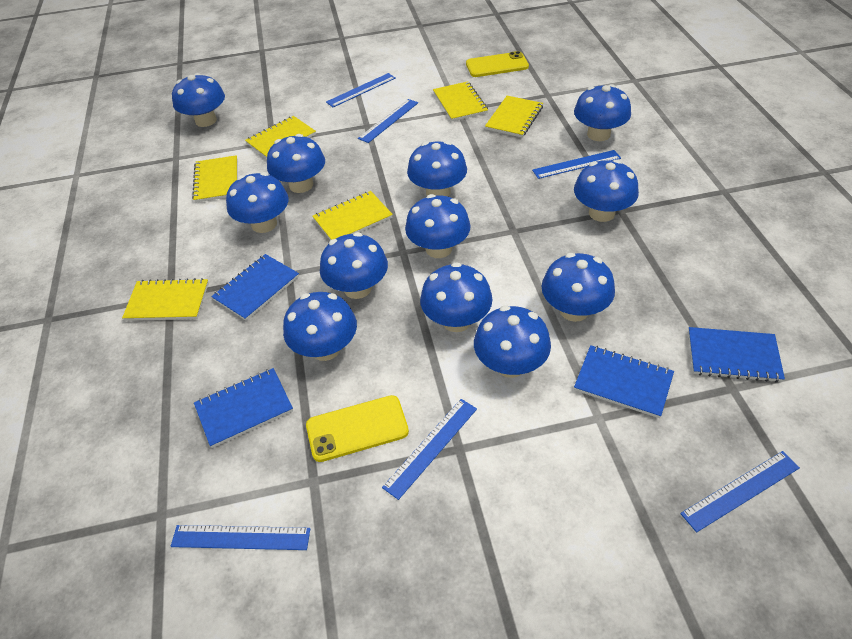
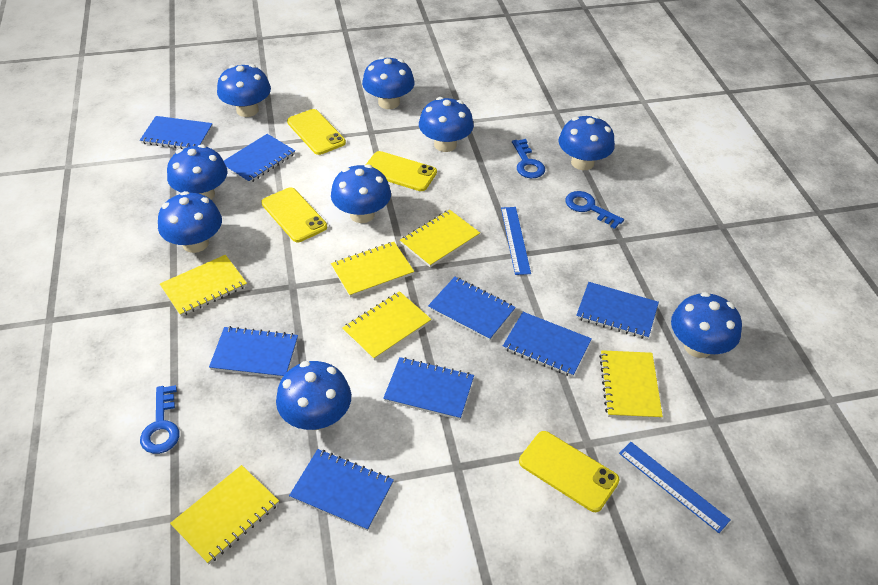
blue key: none = 0 -> [140,385,180,454] [512,139,545,178] [566,191,624,229] = 3
blue mushroom: [172,73,225,127] [226,172,289,233] [267,134,325,193] [283,292,357,361] [320,232,388,299] [405,194,471,258] [407,141,467,196] [420,262,493,332] [474,305,551,378] [542,253,615,322] [574,84,631,141] [574,159,639,222] = 12 -> [158,191,222,253] [167,144,228,200] [217,64,271,117] [276,361,351,430] [331,164,391,223] [362,56,415,109] [419,97,474,152] [558,115,615,170] [671,292,742,358] = 9
blue notebook: [194,368,293,448] [211,254,299,321] [574,345,674,418] [688,327,785,383] = 4 -> [140,116,213,149] [209,326,298,378] [224,134,295,184] [289,449,394,531] [383,357,474,420] [428,277,516,341] [503,312,592,377] [576,282,659,339] = 8
blue ruler: [171,525,310,550] [326,73,396,107] [358,99,418,143] [382,399,477,500] [532,150,621,179] [680,451,800,532] = 6 -> [501,207,531,275] [619,442,730,533] = 2
yellow phone: [306,395,409,462] [466,51,529,77] = 2 -> [261,187,327,242] [287,109,346,155] [366,151,437,191] [519,431,620,512] = 4

